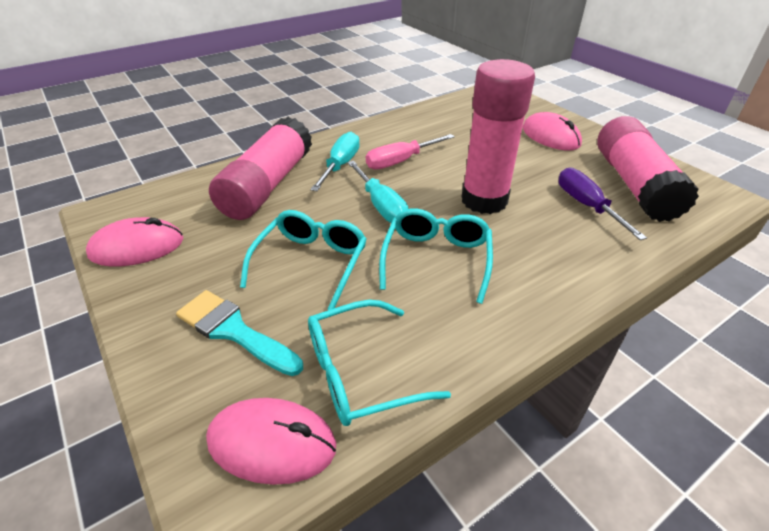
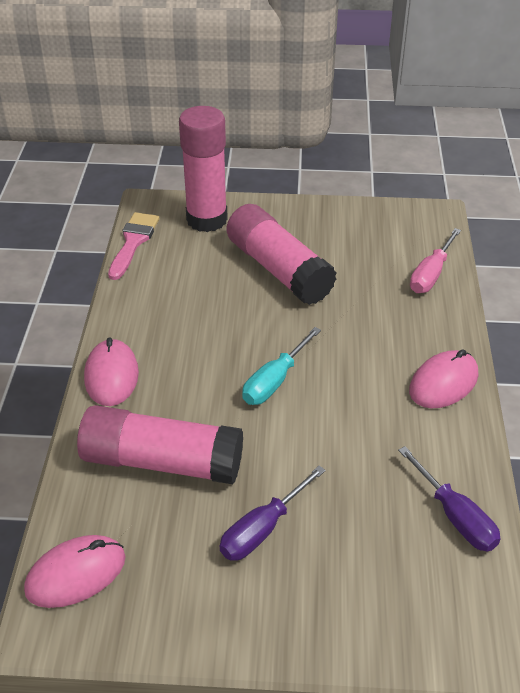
pink brush: none = 0 -> [108,212,159,280] = 1
purple screwdriver: [558,167,647,240] = 1 -> [220,466,326,561] [398,446,501,551] = 2
turquoise brush: [176,290,303,376] = 1 -> none = 0
turquoise glasses: [240,210,367,310] [308,300,451,426] [379,209,493,304] = 3 -> none = 0
turquoise screwdriver: [310,132,360,191] [347,161,409,223] = 2 -> [242,327,321,405] = 1

